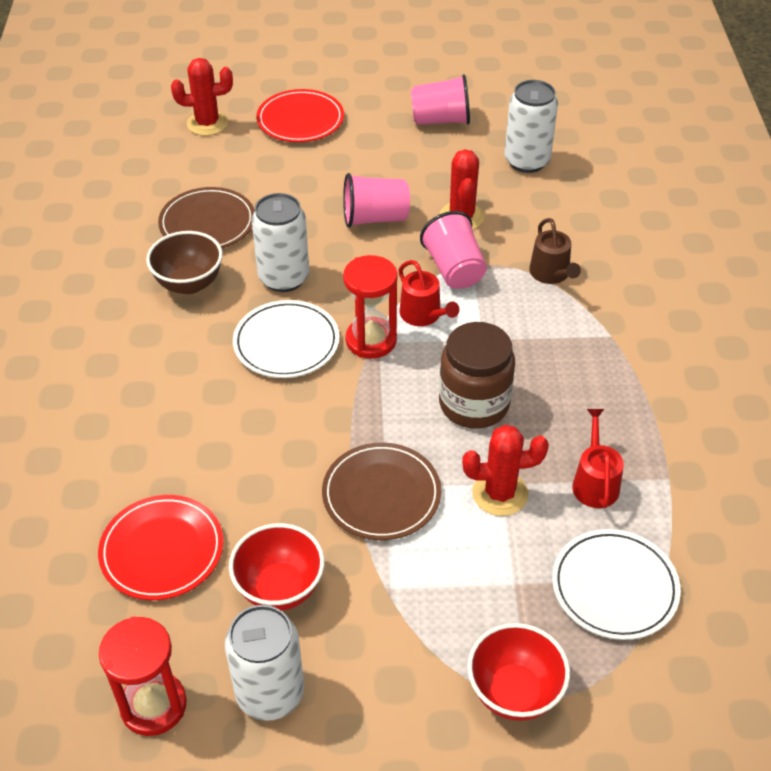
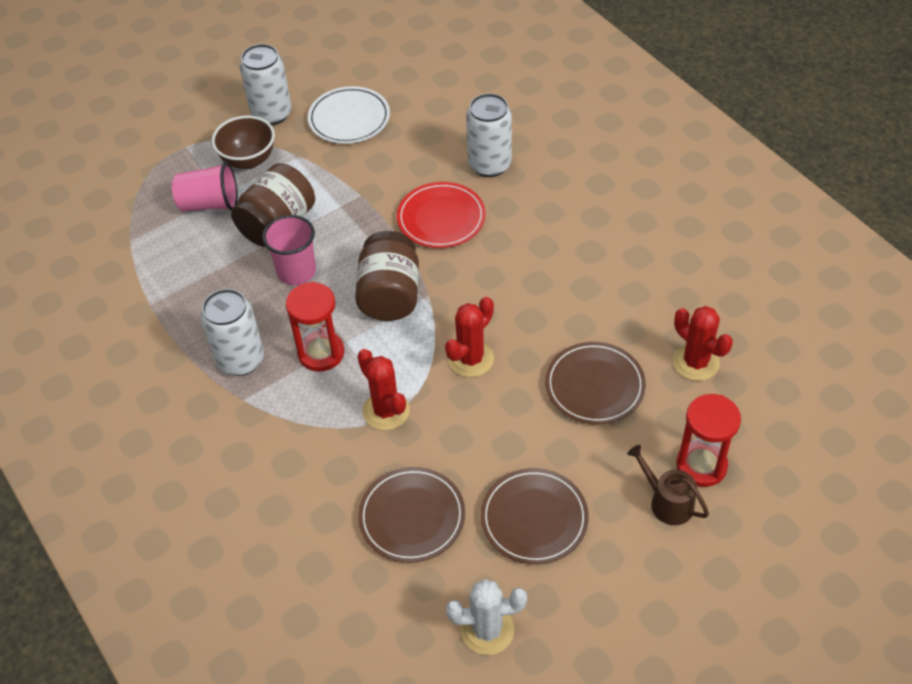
brown jar: [439,322,515,429] = 1 -> [231,163,315,247] [355,231,419,321] = 2
brown plate: [158,187,255,248] [322,443,441,540] = 2 -> [358,467,465,563] [481,468,589,564] [545,342,646,424] = 3
pink cup: [343,173,410,228] [411,74,470,125] [420,211,487,289] = 3 -> [172,162,238,211] [262,215,316,285] = 2
red bowl: [229,523,325,611] [467,623,570,721] = 2 -> none = 0
red plate: [98,495,223,600] [256,89,344,142] = 2 -> [397,182,486,248] = 1
red watering can: [399,260,459,326] [572,409,624,508] = 2 -> none = 0
white cactus: none = 0 -> [446,579,527,655] = 1
white plate: [233,300,339,378] [552,529,681,640] = 2 -> [308,86,390,144] = 1

